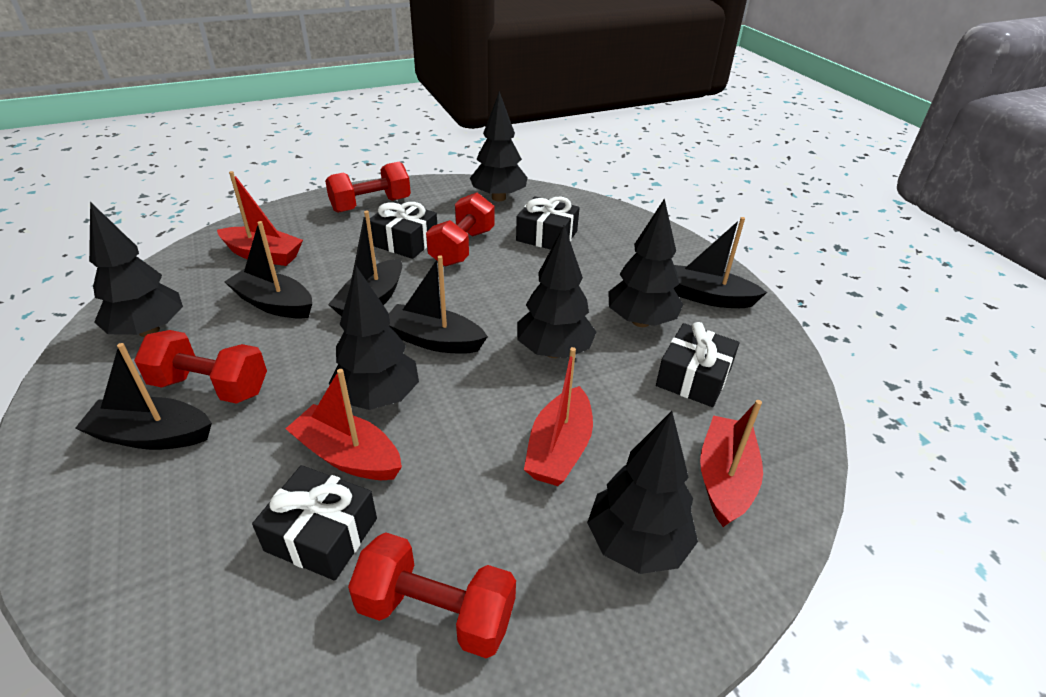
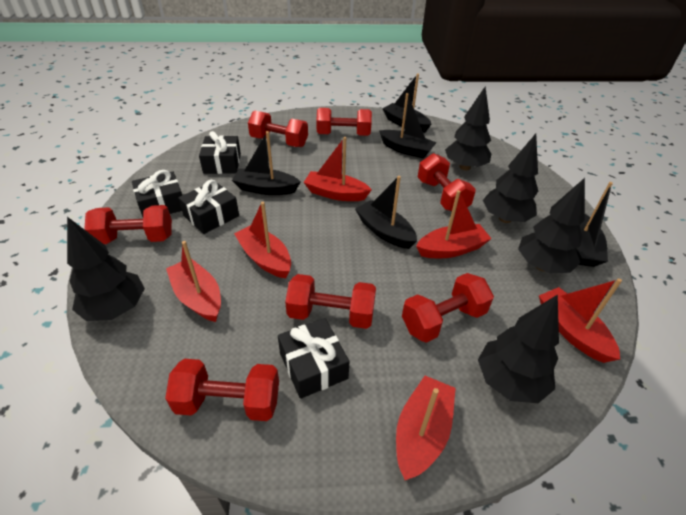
black tree: [89,202,183,337] [329,266,419,410] [470,91,527,201] [517,225,596,358] [587,411,698,574] [608,198,684,327] = 6 -> [67,217,145,321] [445,87,491,170] [478,295,559,403] [483,134,538,223] [518,178,585,273] = 5
red boat: [217,171,303,266] [285,369,402,480] [524,347,593,486] [700,400,763,527] = 4 -> [166,241,221,322] [234,202,291,278] [304,137,372,201] [396,376,456,480] [416,190,492,258] [539,278,622,363] = 6
red dumbbell: [134,330,267,404] [325,162,411,213] [348,532,516,658] [426,192,495,266] = 4 -> [84,205,172,244] [165,359,279,421] [248,110,308,147] [285,274,376,329] [316,108,372,136] [402,273,494,343] [418,153,476,212] = 7

